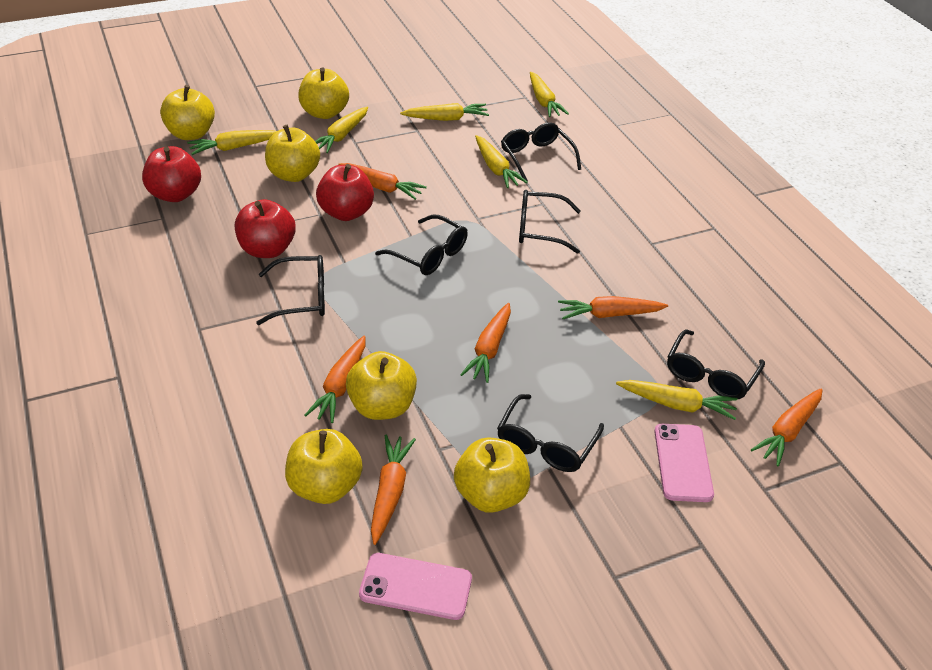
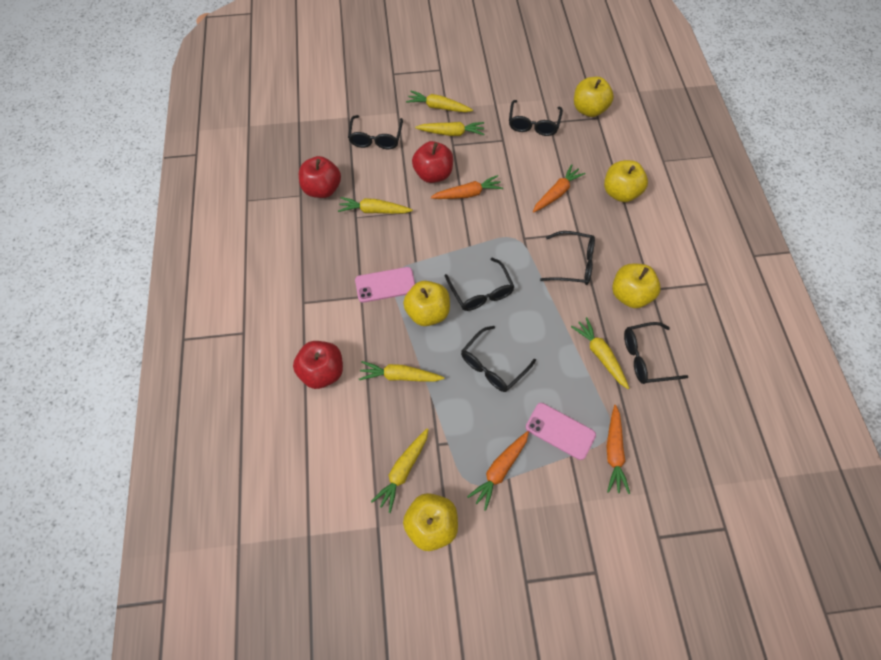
orange carrot: [305,336,366,423] [338,163,427,200] [371,435,416,545] [460,303,511,383] [558,296,668,319] [751,388,823,466] = 6 -> [431,175,503,199] [467,431,529,511] [533,164,586,212] [607,405,630,494] = 4
yellow apple: [160,85,215,140] [265,125,320,182] [285,429,363,504] [298,67,349,119] [346,351,417,420] [454,437,530,513] = 6 -> [403,281,450,326] [403,493,458,551] [574,77,614,117] [604,160,648,202] [612,263,661,308] = 5

